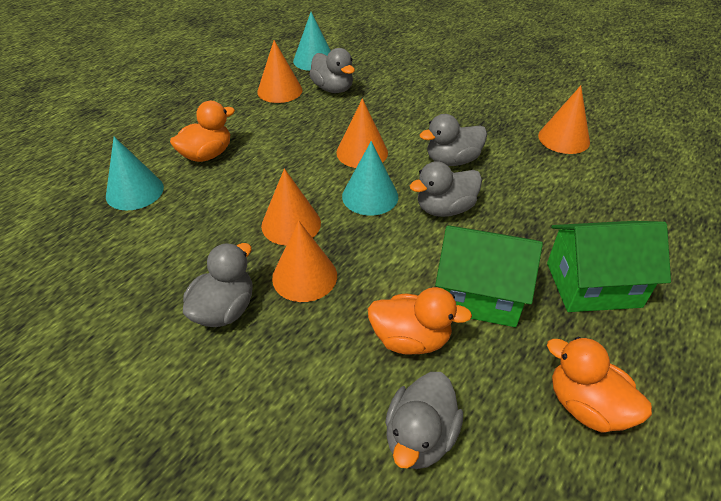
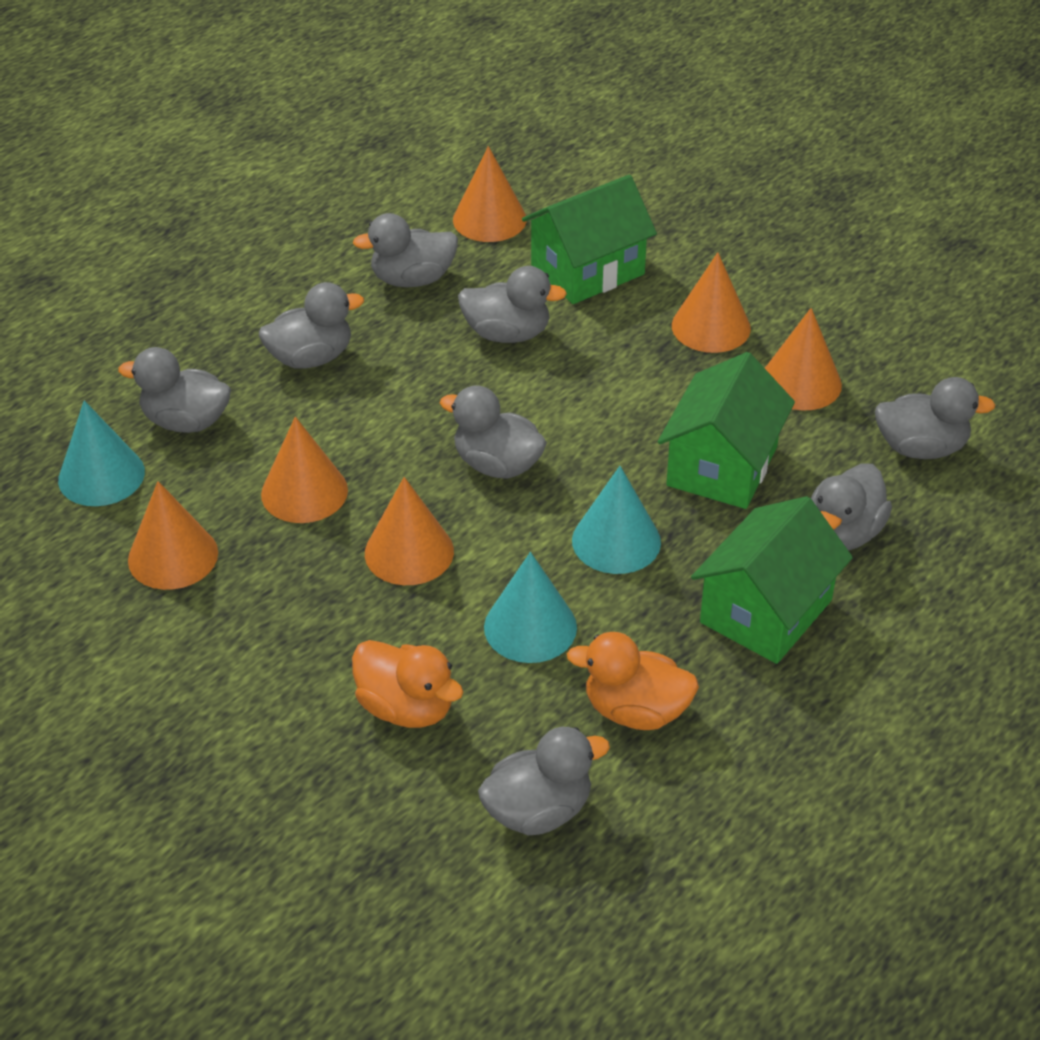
green house: [435,225,543,327] [547,221,671,312] = 2 -> [522,175,657,304] [658,352,795,509] [691,496,853,664] = 3
grey duck: [183,243,252,327] [309,48,355,93] [385,372,463,469] [410,161,482,217] [419,114,487,166] = 5 -> [118,347,231,433] [259,282,364,369] [353,213,458,287] [440,385,547,479] [458,266,567,343] [478,727,610,835] [811,464,892,551] [875,377,995,459] = 8
orange cone: [257,40,302,103] [261,169,321,246] [272,221,337,302] [336,99,388,168] [538,86,590,154] = 5 -> [128,481,218,590] [261,417,348,523] [365,477,454,585] [453,146,527,242] [672,252,751,353] [765,308,842,411] = 6
orange duck: [170,101,235,162] [368,287,472,355] [547,337,652,433] = 3 -> [352,640,463,728] [567,632,699,730] = 2

